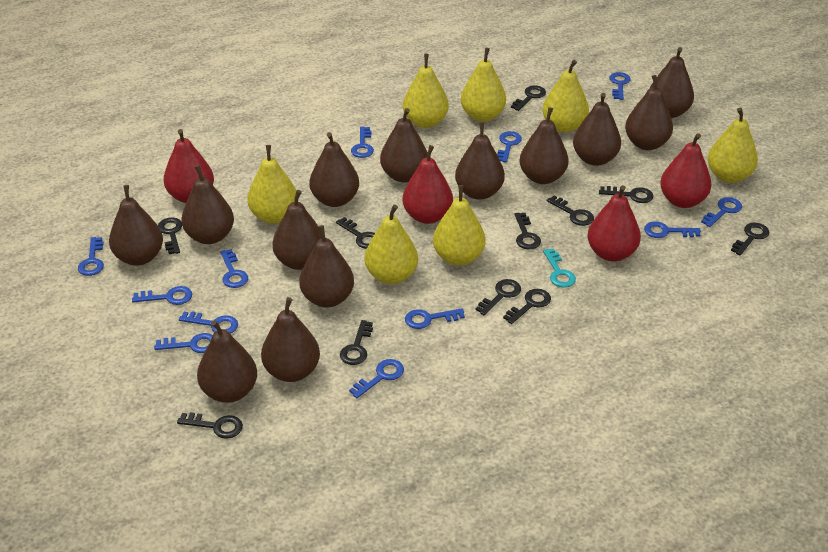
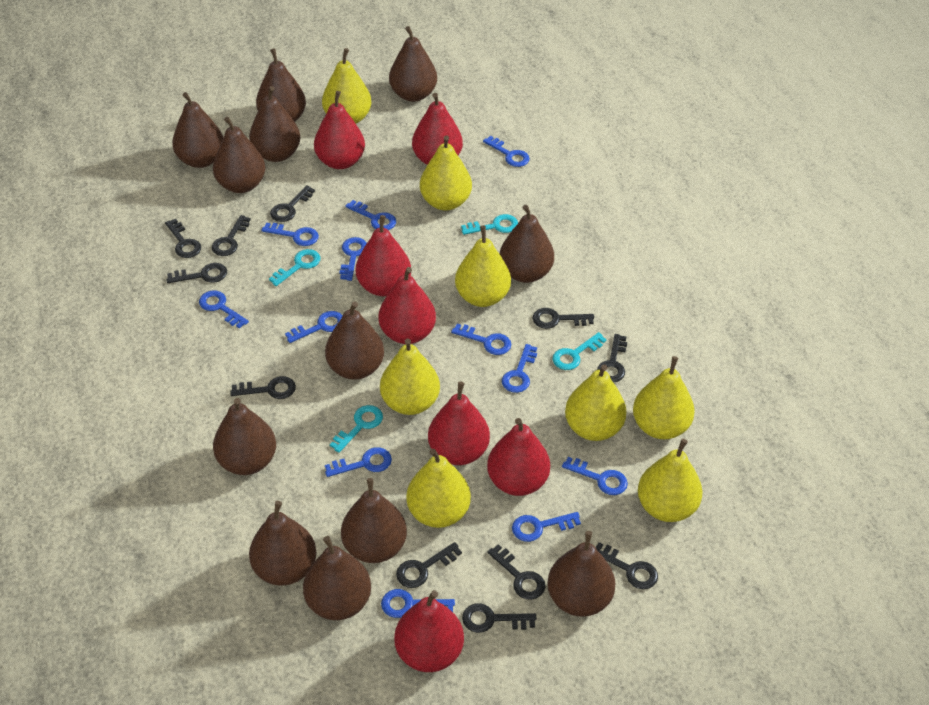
brown pear: [109,185,163,266] [182,165,234,244] [197,320,257,403] [261,297,320,382] [272,190,322,270] [299,225,354,307] [309,132,359,207] [380,108,428,183] [455,122,505,200] [519,107,569,184] [573,93,621,166] [625,75,673,150] [649,47,694,118] = 13 -> [172,92,223,168] [213,117,265,193] [213,398,276,475] [249,86,300,162] [249,501,316,586] [256,48,306,122] [303,536,371,620] [325,301,384,380] [341,478,407,563] [389,26,437,102] [500,205,554,283] [547,531,615,617] = 12
red pear: [163,129,214,203] [403,145,453,224] [587,185,641,261] [660,133,711,208] = 4 -> [314,91,365,169] [356,215,411,296] [378,267,436,344] [394,590,464,672] [412,93,463,165] [428,381,490,465] [487,418,550,496] = 7
turquoise key: [543,248,576,288] = 1 -> [269,249,321,286] [330,405,383,453] [461,214,518,235] [552,332,606,370] = 4
yellow pear: [247,145,296,224] [365,205,418,284] [403,54,449,128] [433,185,485,266] [461,48,506,122] [543,60,589,133] [708,108,758,183] = 7 -> [322,48,372,124] [380,339,440,415] [406,449,471,528] [420,135,472,210] [455,226,511,307] [565,364,627,441] [633,356,695,439] [638,439,703,522] = 8

